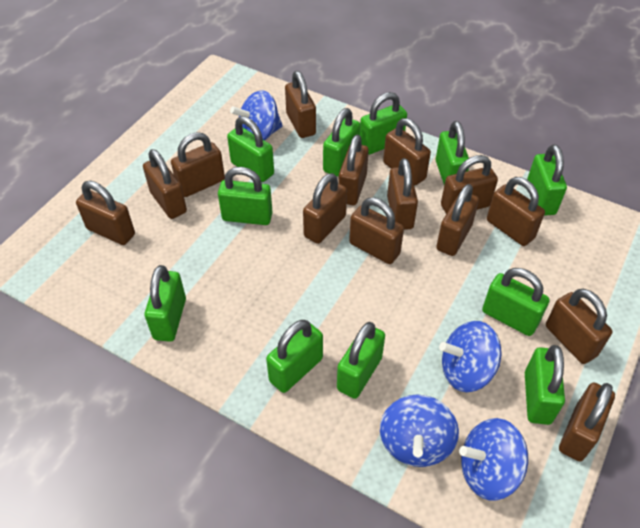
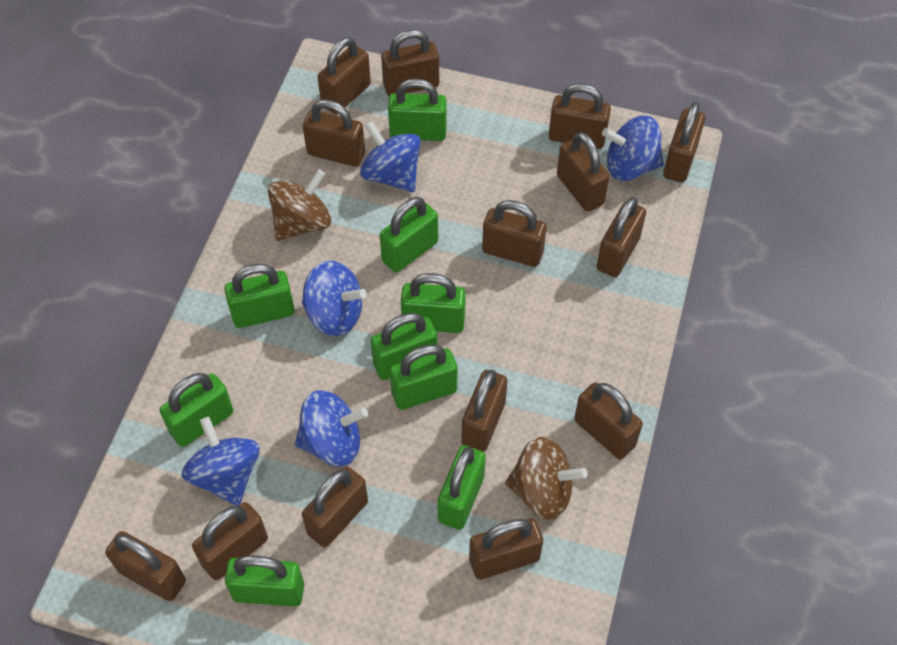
blue spinning top: [230,90,283,141] [380,394,459,467] [439,321,501,392] [459,418,528,501] = 4 -> [182,417,260,506] [295,390,368,467] [302,260,367,336] [360,121,421,192] [602,116,664,181] = 5
brown spinning top: none = 0 -> [268,169,331,241] [505,437,588,520] = 2
green padlock: [144,265,186,342] [218,167,273,225] [227,116,274,182] [266,320,323,393] [323,108,360,177] [337,322,385,399] [360,92,407,155] [436,121,469,185] [482,268,550,336] [525,345,565,425] [527,144,567,216] = 11 -> [160,373,234,447] [224,264,295,328] [225,555,304,607] [371,313,437,380] [380,197,438,273] [388,78,447,141] [390,345,458,410] [401,273,466,333] [437,445,486,530] = 9

